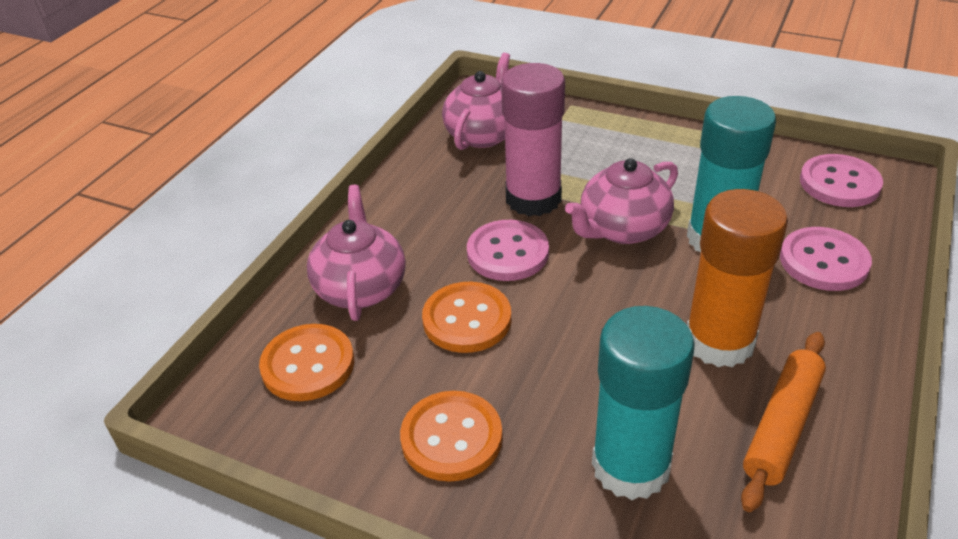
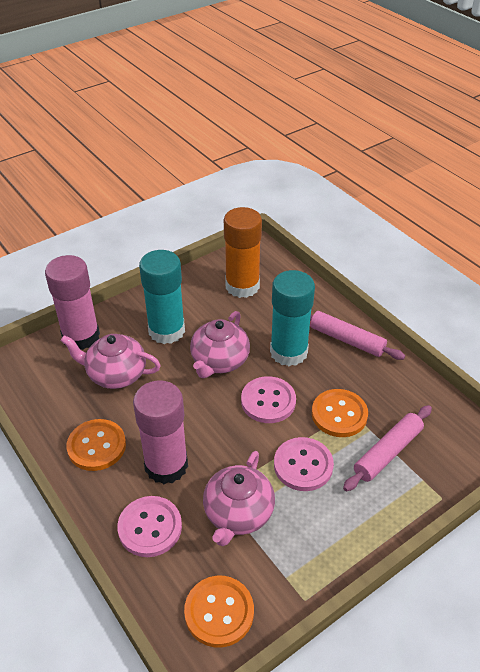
orange rolling pin: [741,332,826,512] = 1 -> none = 0
pink glue stick: [501,63,565,216] = 1 -> [45,255,100,350] [133,380,188,484] = 2
pink rolling pin: none = 0 -> [310,311,405,360] [343,405,432,491] = 2

